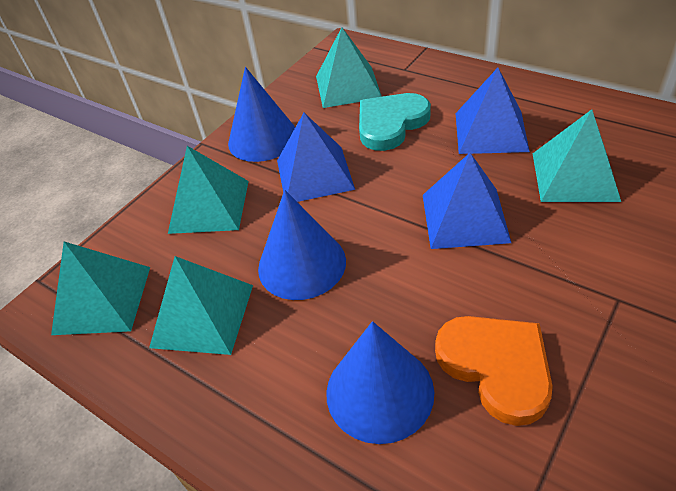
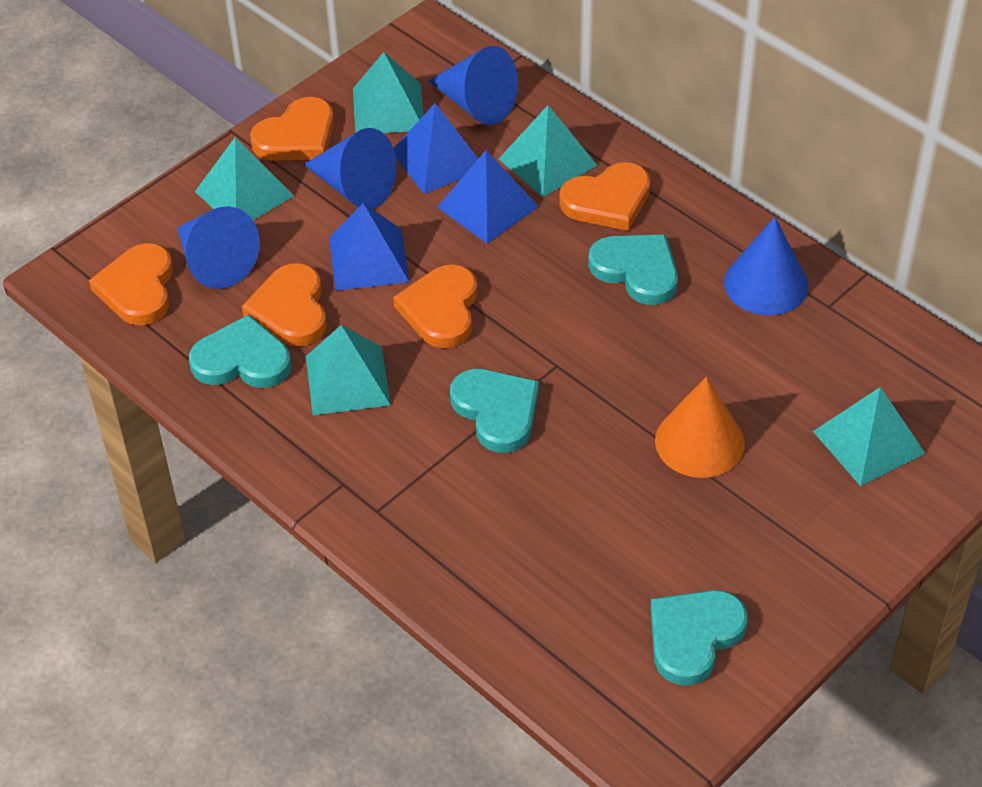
blue cone: [228,67,295,162] [258,190,346,300] [326,321,434,444] = 3 -> [177,206,260,289] [304,128,397,209] [428,46,518,125] [724,217,808,315] = 4
orange cone: none = 0 -> [655,377,745,478] = 1
orange heart: [435,316,553,426] = 1 -> [89,243,173,326] [242,263,327,346] [250,97,334,161] [393,264,477,348] [559,162,650,231] = 5
turquoise heart: [359,93,431,151] = 1 -> [189,315,291,388] [450,369,539,453] [588,234,678,305] [650,590,748,686] = 4

